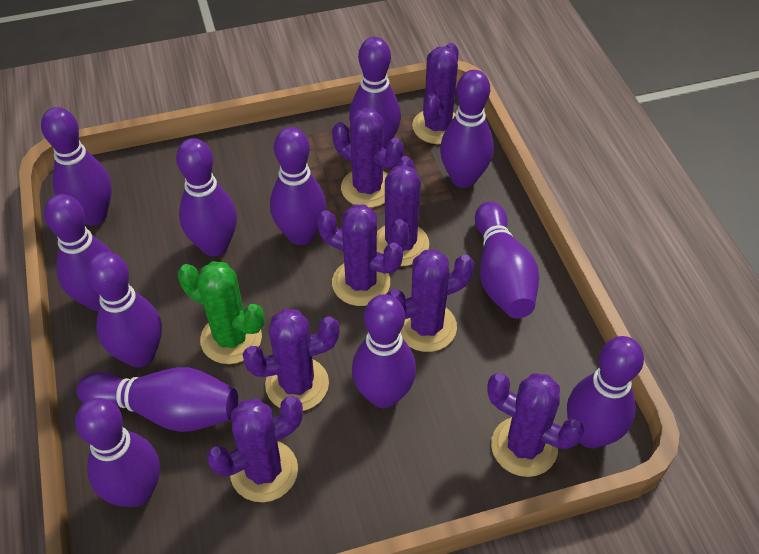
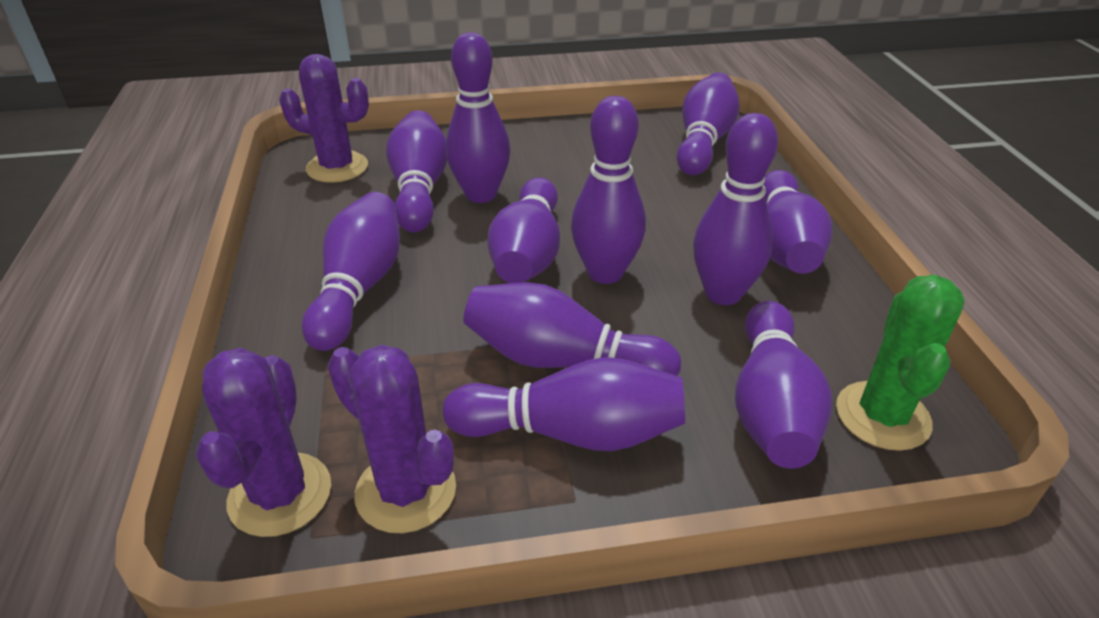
purple bowling pin: [41,107,112,225] [44,194,113,311] [75,398,160,507] [77,367,238,432] [87,252,162,367] [176,138,237,256] [270,127,326,245] [349,37,401,149] [352,294,416,408] [440,70,494,188] [475,202,539,319] [567,336,644,449] = 12 -> [302,192,400,351] [386,110,447,232] [443,357,685,451] [446,32,510,203] [463,283,681,376] [487,177,560,283] [571,96,646,284] [677,72,740,175] [693,113,778,305] [735,301,832,469] [763,170,832,274] = 11
purple cactus: [206,396,303,502] [242,309,339,411] [317,204,403,306] [332,108,403,208] [377,156,429,266] [387,250,474,352] [412,43,459,144] [487,373,585,477] = 8 -> [196,348,331,537] [279,54,369,183] [327,345,456,533] = 3

